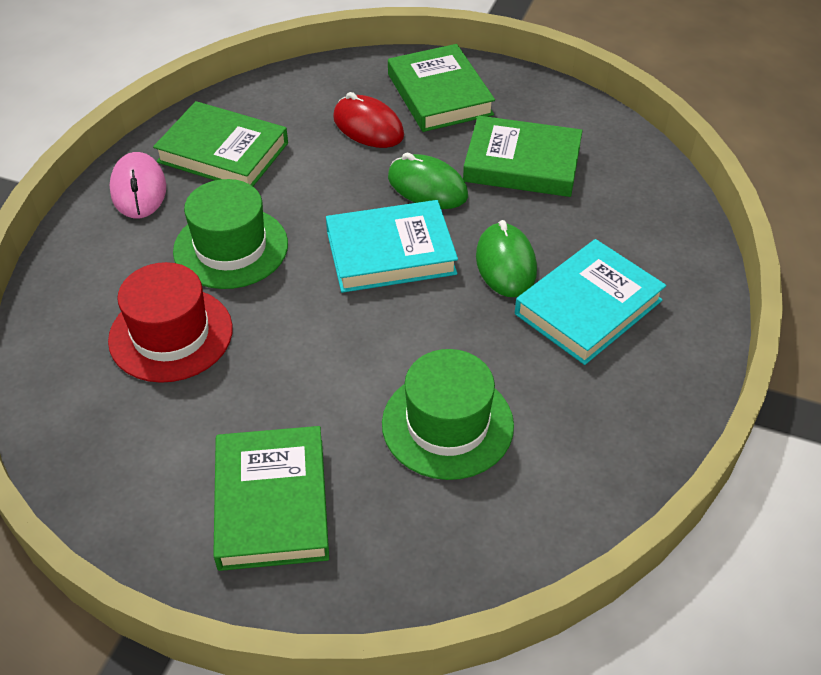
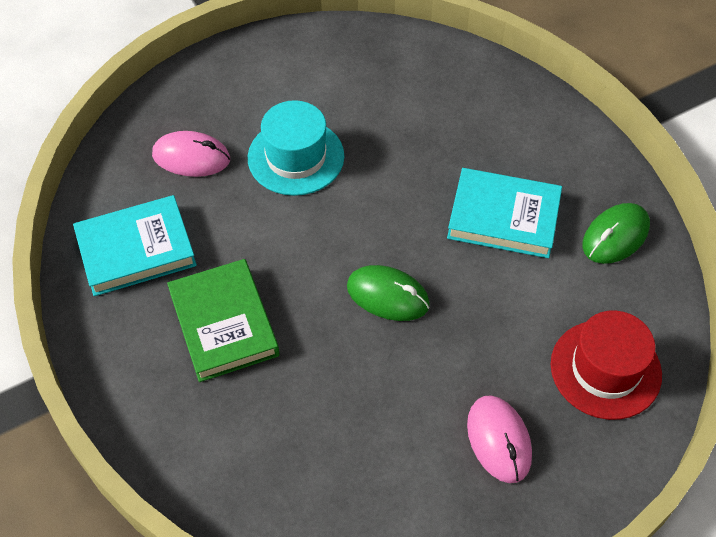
green book: [153,101,288,186] [213,426,329,571] [388,44,495,132] [463,116,583,197] = 4 -> [167,259,279,382] = 1
green hat: [173,179,288,289] [382,349,514,480] = 2 -> none = 0
pink mouse: [110,152,166,218] = 1 -> [152,131,230,177] [467,395,532,483] = 2
red mouse: [333,92,404,148] = 1 -> none = 0
turquoise hat: none = 0 -> [248,100,344,196] = 1

